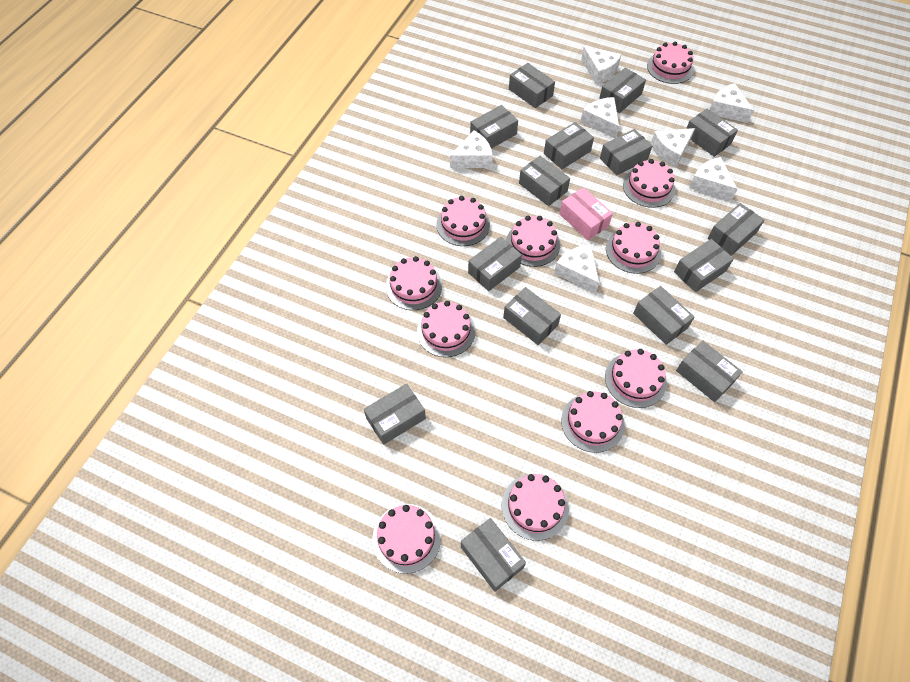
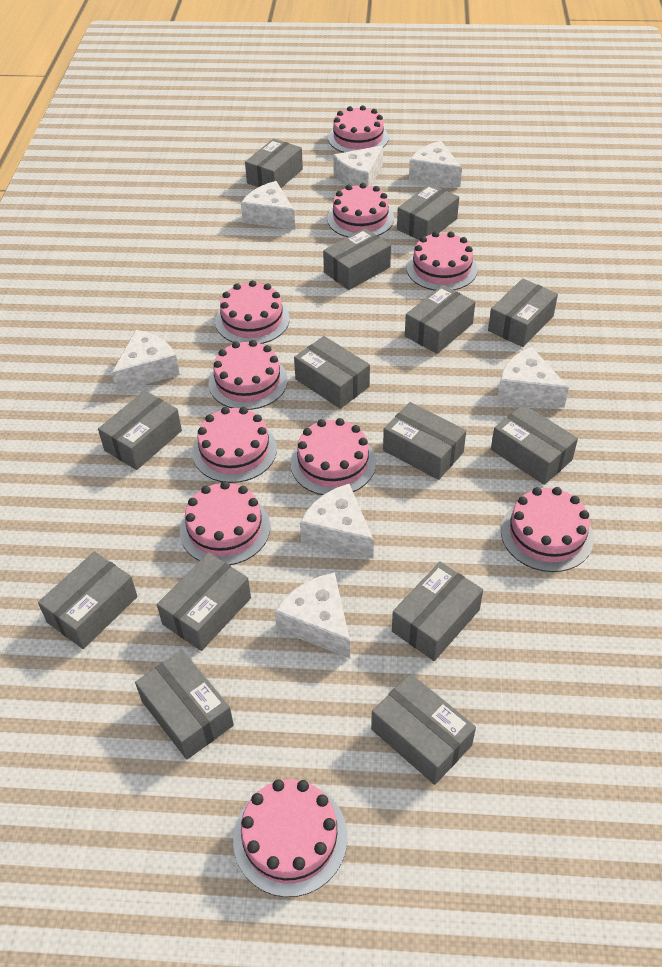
grey box: [364,384,426,445] [461,518,526,592] [468,237,522,291] [470,105,518,149] [503,287,561,345] [509,63,555,108] [519,156,570,206] [544,122,594,169] [599,67,646,113] [600,129,652,176] [633,286,694,345] [674,239,734,292] [676,341,743,402] [686,109,738,157] [708,203,764,256] = 15 -> [38,551,138,649] [98,390,182,470] [135,650,234,760] [157,553,251,651] [245,139,303,188] [294,336,370,409] [323,228,391,290] [371,673,476,785] [383,402,466,480] [392,562,483,661] [397,184,459,240] [405,285,475,354] [488,279,558,347] [491,404,578,485] = 14
pink box: [559,187,613,240] = 1 -> none = 0
pink cake: [372,504,441,574] [386,256,442,310] [417,301,476,357] [437,196,490,246] [502,474,569,541] [506,216,560,267] [561,391,625,453] [605,349,667,408] [606,222,661,274] [623,159,675,208] [647,42,694,84] = 11 -> [180,481,270,565] [192,407,277,483] [209,340,288,410] [215,280,290,344] [233,779,348,897] [290,418,376,495] [327,183,394,237] [328,105,389,153] [407,231,478,291] [501,487,594,572] = 10

